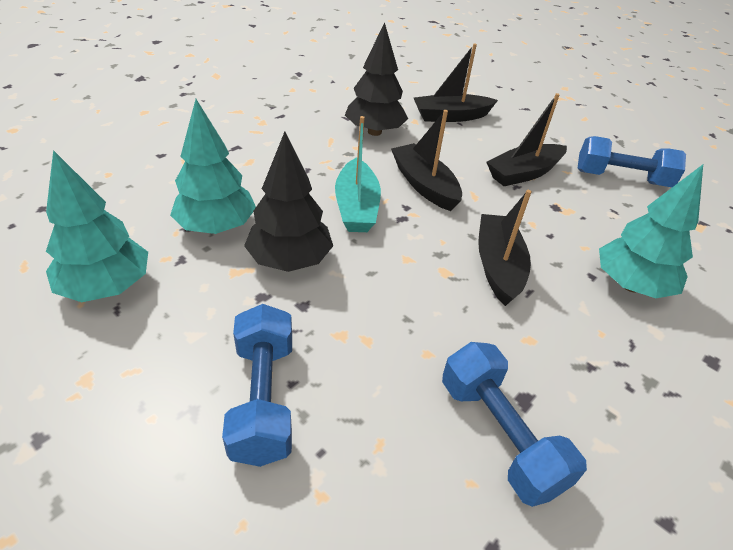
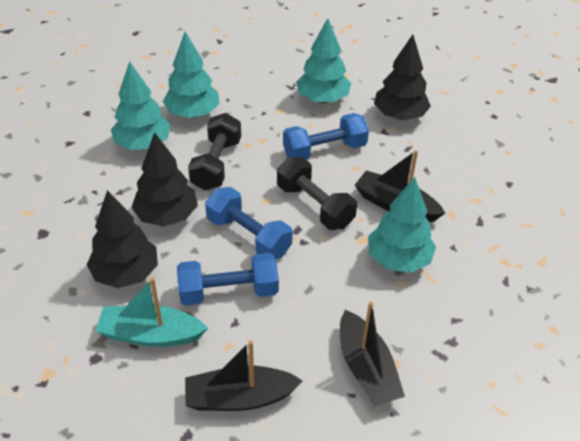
black boat: [391,110,462,211] [414,43,498,122] [478,190,532,306] [486,93,567,186] = 4 -> [185,340,303,411] [340,302,405,406] [355,150,445,222] = 3
black dumbbell: none = 0 -> [188,113,241,190] [277,157,357,230] = 2
black tree: [244,131,333,272] [345,22,408,136] = 2 -> [87,190,158,288] [131,132,198,227] [374,35,431,120] = 3
turquoise tree: [46,150,148,302] [170,99,256,234] [599,165,703,298] = 3 -> [111,61,171,150] [163,32,220,118] [296,18,351,103] [368,177,436,273] = 4

